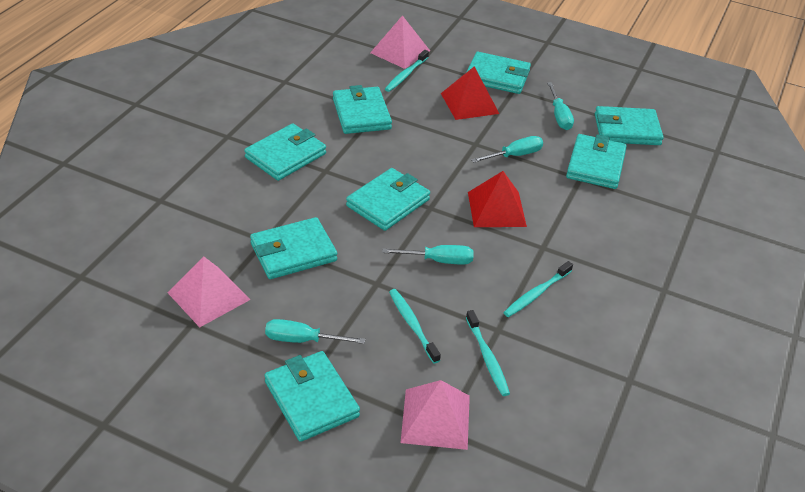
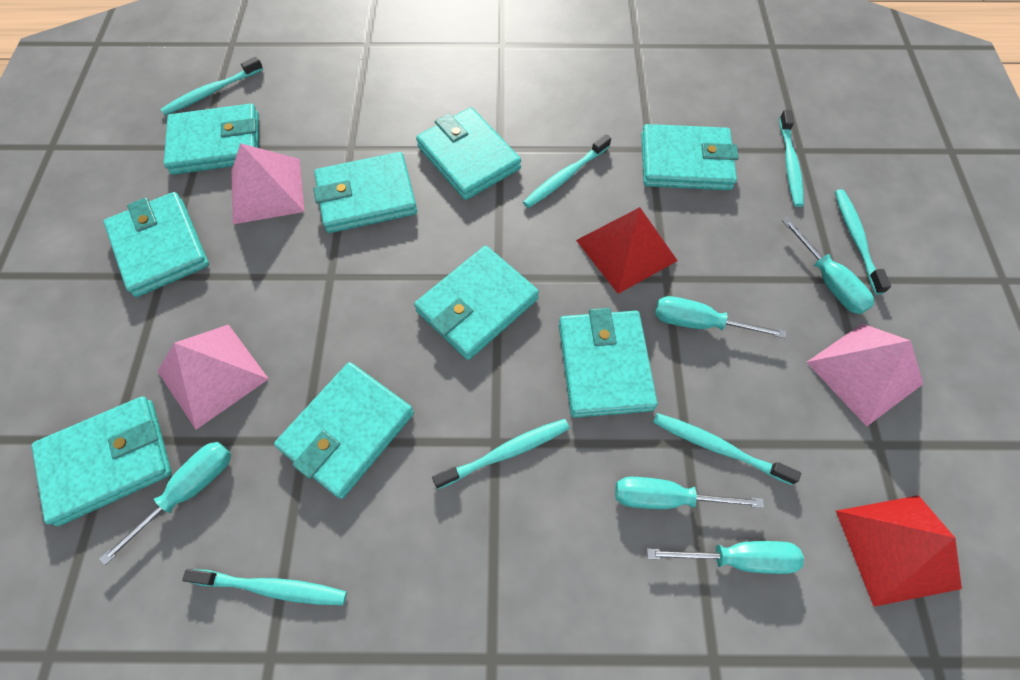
turquoise screwdriver: [265,319,365,344] [382,245,474,265] [471,136,543,163] [547,82,574,130] = 4 -> [99,442,231,565] [615,477,764,509] [647,541,804,574] [655,296,786,338] [782,217,874,314] = 5
turquoise toothbrush: [385,50,429,92] [389,289,441,363] [466,310,510,396] [504,261,573,317] = 4 -> [161,57,263,115] [182,569,347,605] [432,419,570,489] [523,134,611,208] [653,413,801,485] [779,110,804,207] [835,189,891,294] = 7
turquoise wallet: [244,123,326,181] [250,217,337,279] [264,351,360,442] [333,85,392,134] [346,168,430,231] [466,52,531,94] [566,134,627,189] [595,106,664,145] = 8 -> [31,396,172,526] [103,192,209,297] [164,104,259,175] [274,362,414,499] [313,152,417,233] [414,246,539,360] [416,107,521,200] [559,308,658,418] [641,124,739,190] = 9

